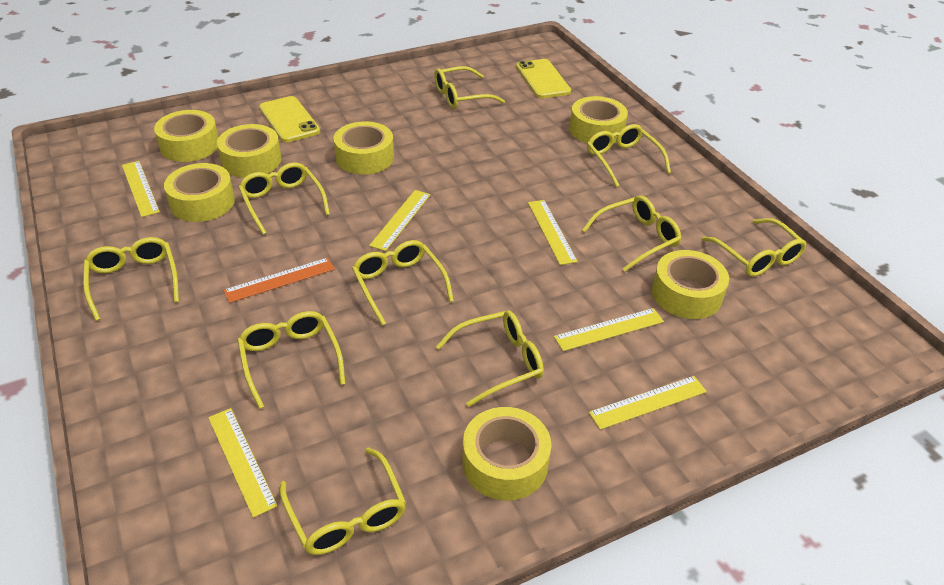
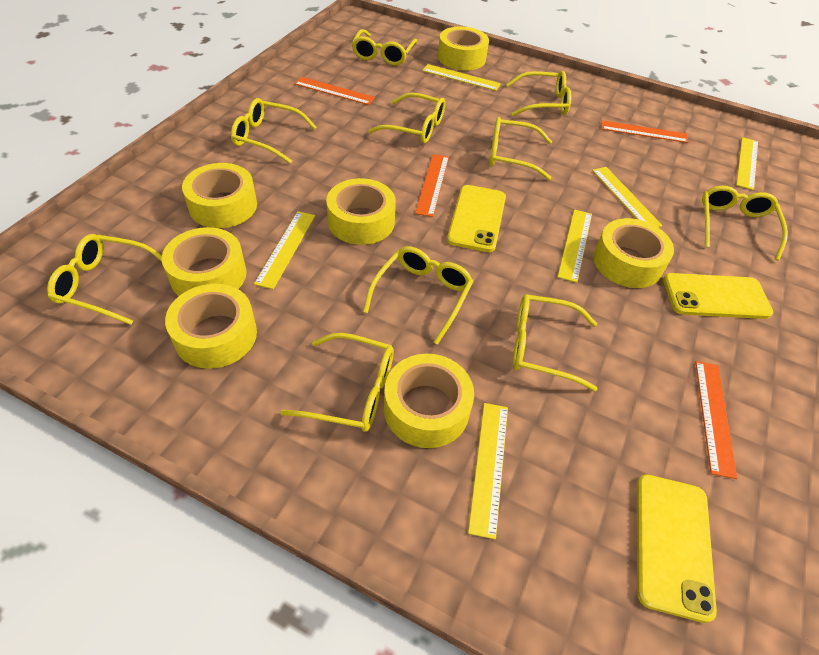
orange ruler: [223,257,335,303] = 1 -> [294,77,375,105] [415,154,449,217] [601,120,688,143] [695,361,737,479] = 4
yellow phone: [259,96,320,142] [516,59,571,98] = 2 -> [447,185,506,252] [637,474,717,623] [663,273,773,319] = 3

